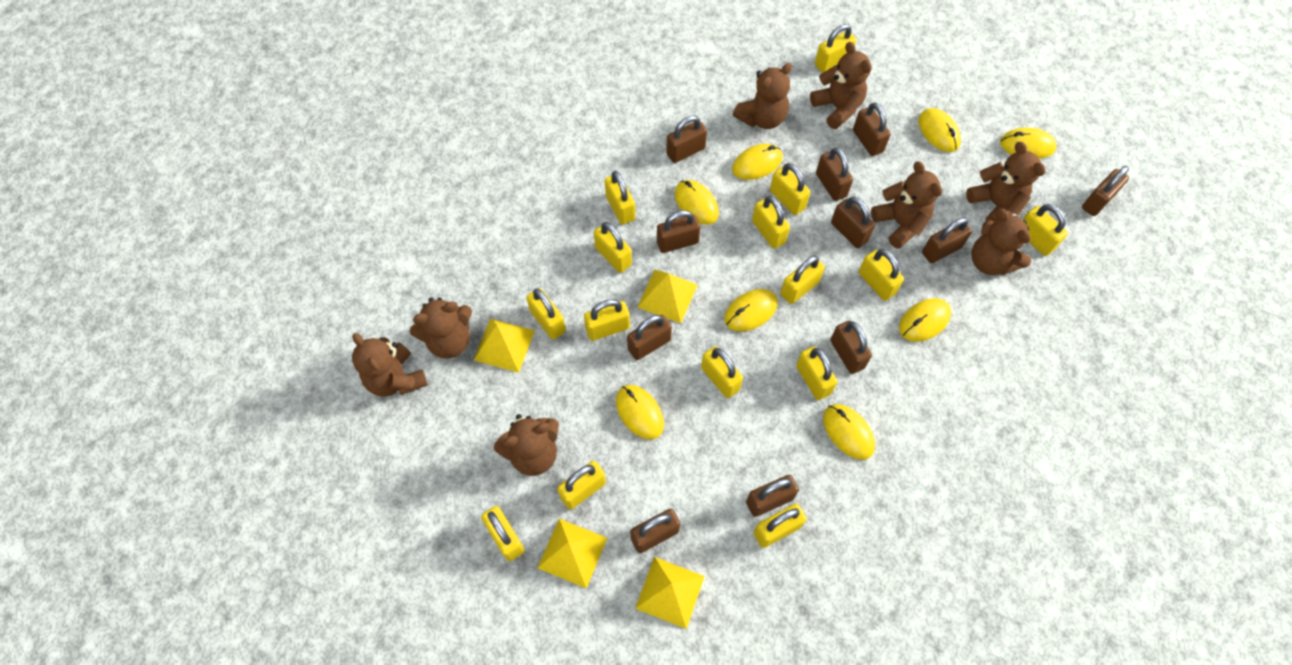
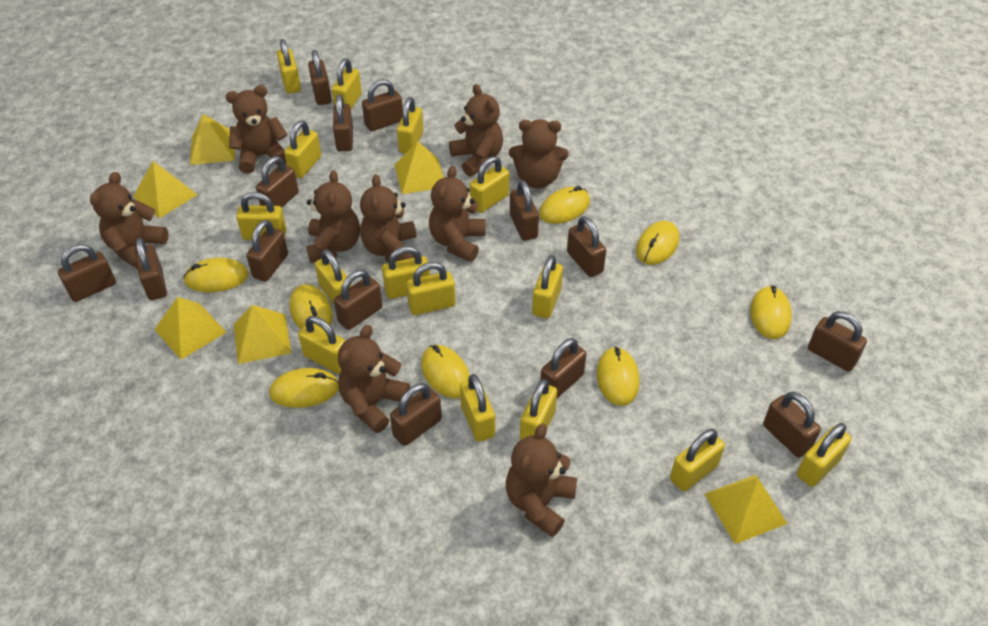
brown padlock: [627,315,672,360] [630,509,680,553] [657,210,700,253] [666,116,707,163] [746,475,799,517] [816,147,853,201] [830,321,872,374] [831,197,875,248] [853,103,891,156] [922,218,972,263] [1082,166,1129,216] = 11 -> [58,244,116,302] [135,238,167,300] [246,220,288,282] [256,156,299,208] [308,50,332,105] [333,94,353,151] [334,270,383,330] [362,79,403,131] [390,383,442,446] [510,180,539,241] [540,338,586,398] [567,216,606,277] [763,392,821,458] [808,311,867,371] = 14
brown teddy bear: [352,333,428,397] [409,297,472,358] [494,414,559,476] [733,63,792,129] [810,42,872,129] [871,161,942,249] [966,142,1045,221] [971,209,1031,275] = 8 -> [90,172,168,269] [226,85,288,174] [306,170,360,263] [338,325,410,433] [360,174,416,262] [429,166,486,262] [449,84,503,177] [506,424,577,537] [509,119,569,188] = 9
yellow pyramid: [474,319,535,373] [537,519,607,589] [635,557,705,629] [637,270,697,323] = 4 -> [133,161,197,218] [154,297,226,359] [190,114,235,165] [234,305,291,364] [395,141,444,194] [705,475,787,544] = 6

